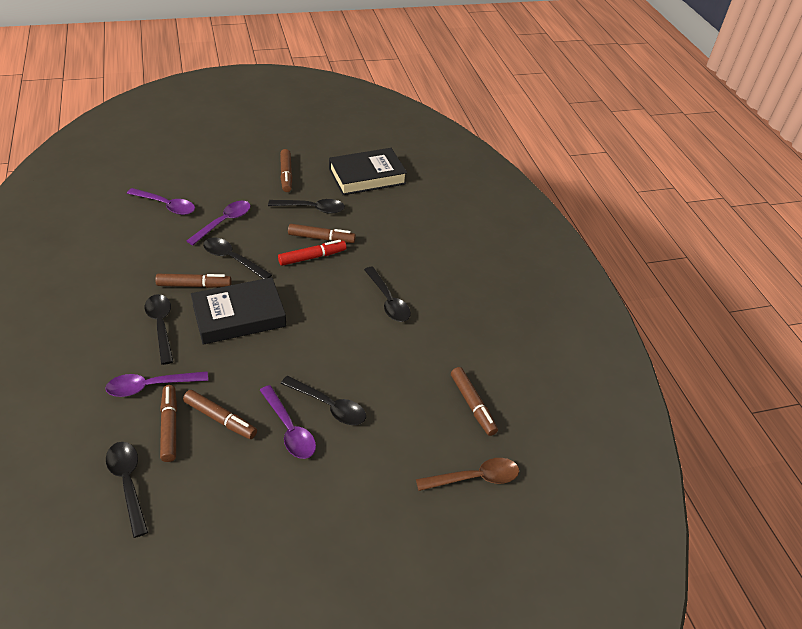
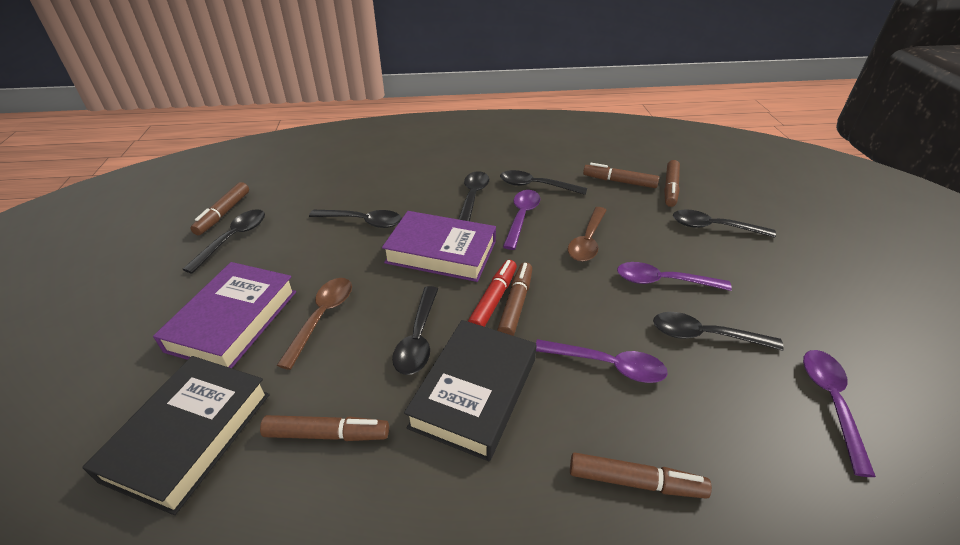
black spoon: [106,442,148,538] [145,294,174,365] [203,238,272,279] [268,199,345,214] [281,376,366,425] [364,267,411,322] = 6 -> [183,209,265,274] [309,210,402,228] [392,286,438,375] [458,171,489,221] [500,170,587,195] [653,312,784,351] [673,209,776,238] = 7
brown spoon: [416,458,519,491] = 1 -> [277,278,352,370] [568,207,607,262] = 2
purple book: none = 0 -> [153,262,296,368] [382,211,496,282] = 2

